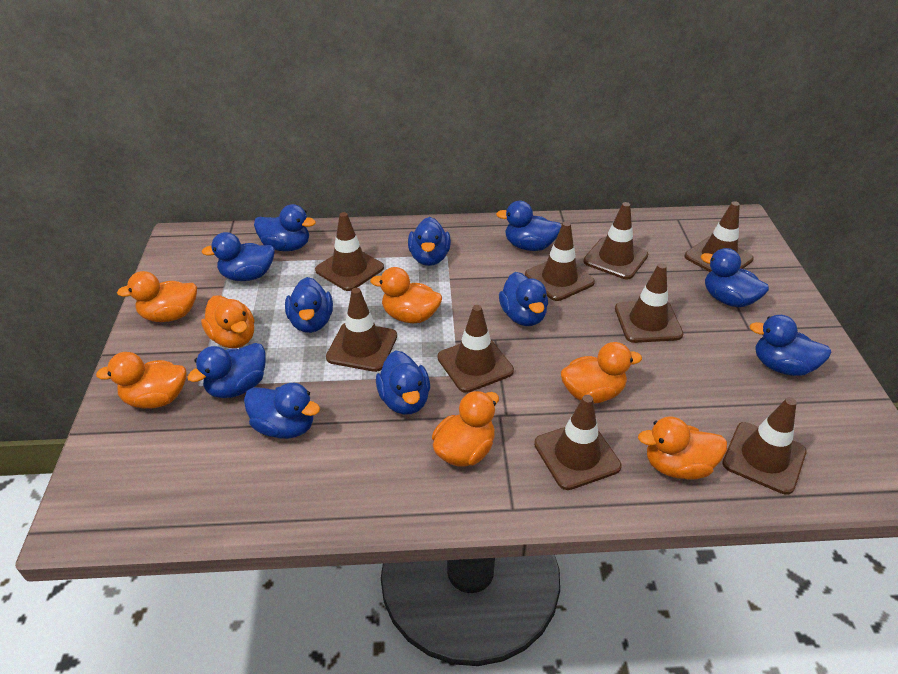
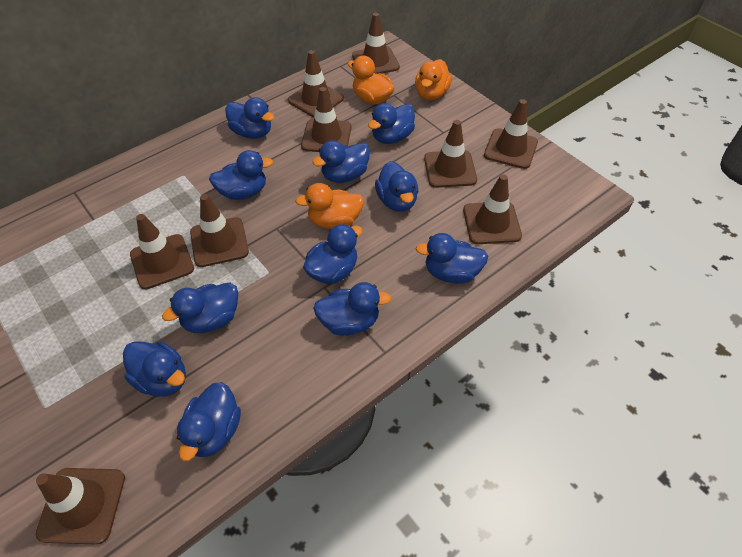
orange duck: [96,352,186,409] [117,271,197,322] [201,296,254,348] [370,267,442,323] [432,391,499,467] [561,342,642,403] [638,416,727,480] = 7 -> [295,183,364,229] [347,56,394,104] [415,59,452,100] = 3

